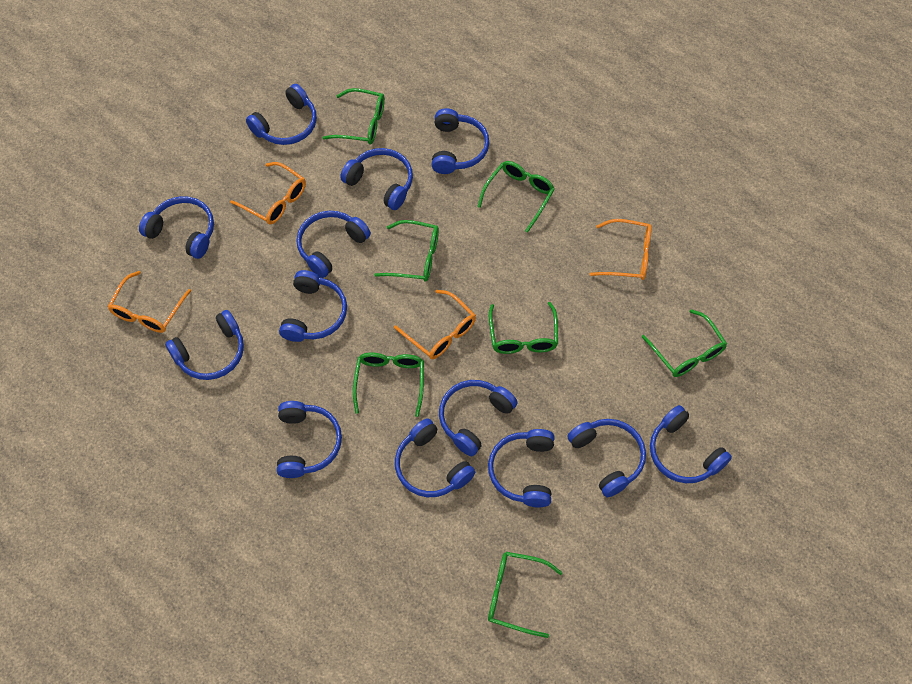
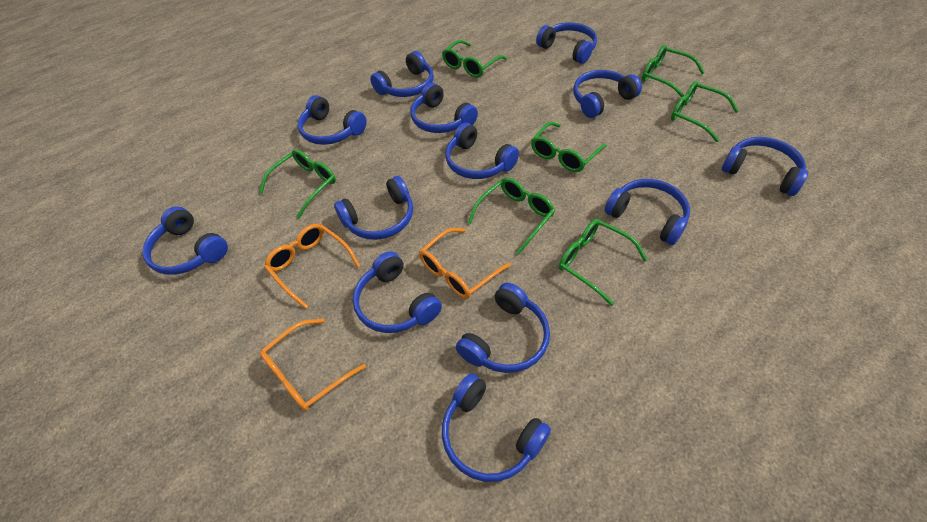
orange glasses: [108,271,191,333] [230,162,306,225] [394,290,476,359] [589,219,652,280] = 4 -> [260,319,366,411] [264,224,360,309] [419,228,511,299] = 3

